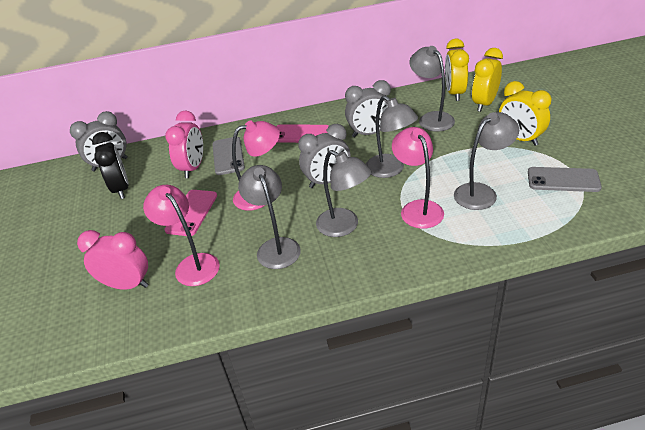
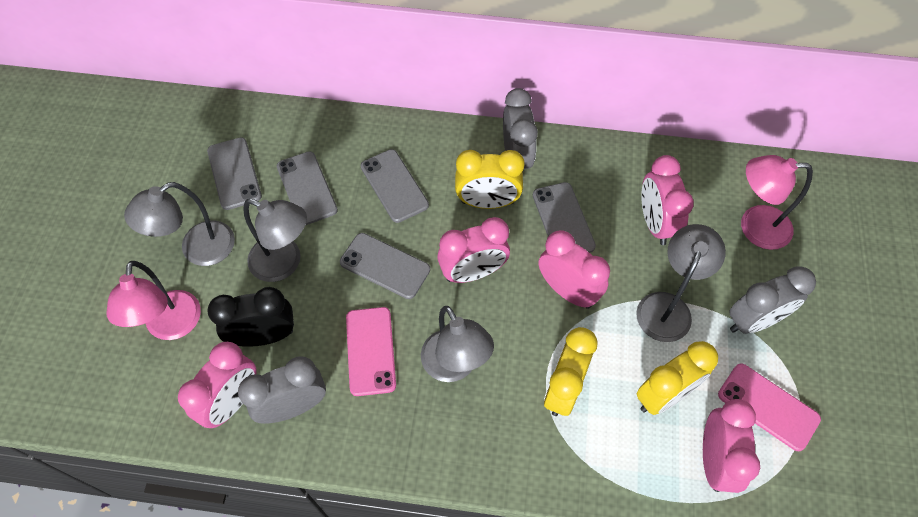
grey lamp: [238,165,301,269] [316,150,372,237] [366,96,418,178] [409,46,455,132] [454,112,519,210] = 5 -> [124,182,235,266] [243,199,307,282] [421,306,494,382] [636,224,726,342] = 4
grey phone: [212,137,245,175] [528,167,602,192] = 2 -> [207,137,262,210] [276,151,338,225] [340,233,430,299] [361,149,429,223] [533,182,596,253] = 5
pink clock: [77,230,149,290] [165,110,203,178] = 2 -> [178,342,257,428] [437,217,510,283] [539,230,610,309] [641,155,694,245] [703,399,760,493] = 5
pink lamp: [143,185,220,286] [232,120,280,211] [392,127,444,229] = 3 -> [106,261,201,340] [741,155,813,250] = 2

